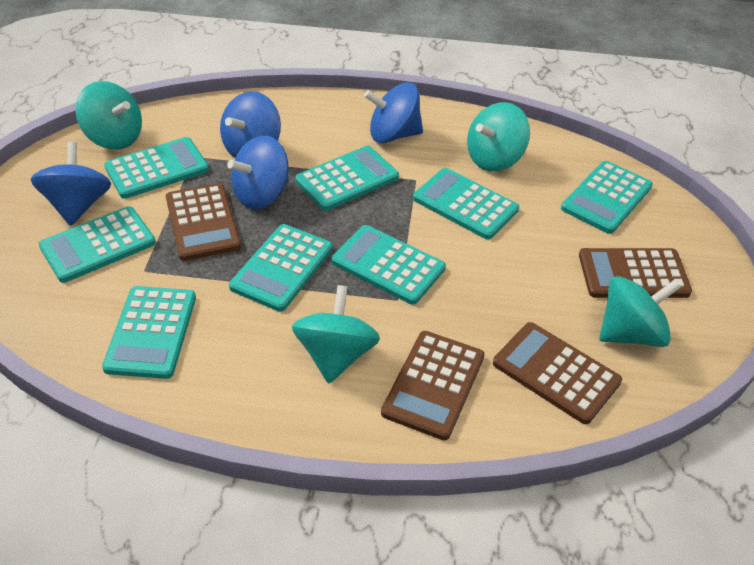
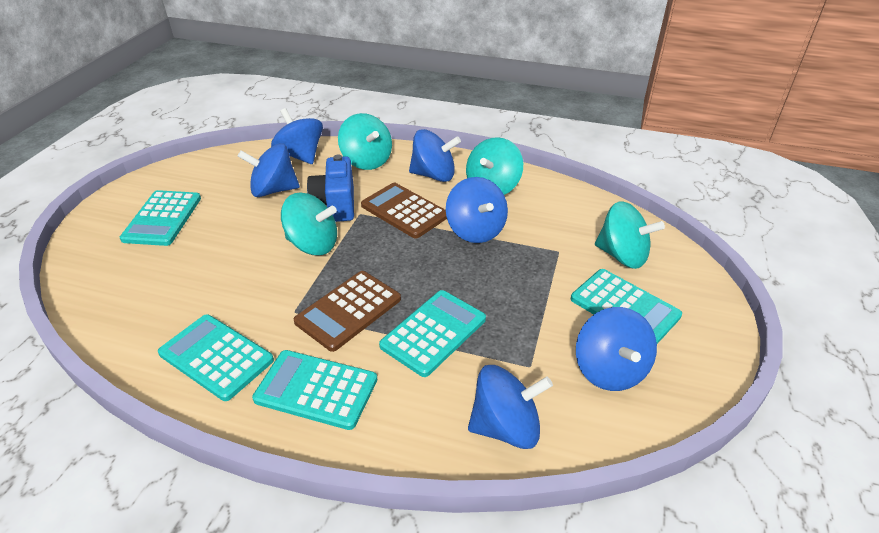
blue camera: none = 0 -> [307,155,354,222] = 1
blue spinning top: [31,141,111,226] [220,92,281,158] [227,136,289,209] [364,83,423,143] = 4 -> [238,143,300,197] [271,108,323,164] [409,129,461,182] [446,177,508,243] [468,365,553,449] [576,307,657,391] = 6
brown calculator: [166,183,241,261] [381,331,485,440] [493,322,622,424] [579,248,692,298] = 4 -> [294,271,401,352] [361,183,447,239] = 2
turquoise calculator: [39,206,156,283] [102,286,196,379] [104,137,209,199] [229,224,333,312] [295,146,399,211] [331,225,446,305] [413,168,519,239] [561,161,653,234] = 8 -> [120,190,201,246] [158,314,274,401] [252,350,377,430] [379,290,486,377] [571,269,682,344] = 5

